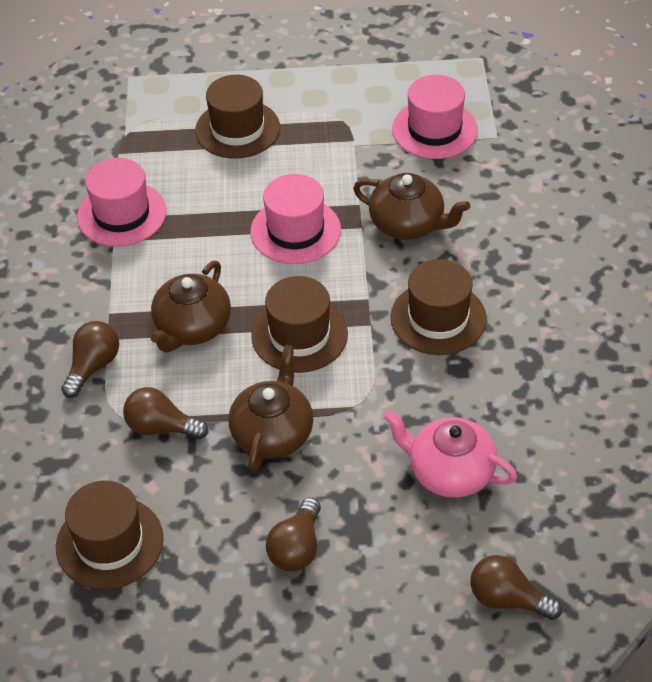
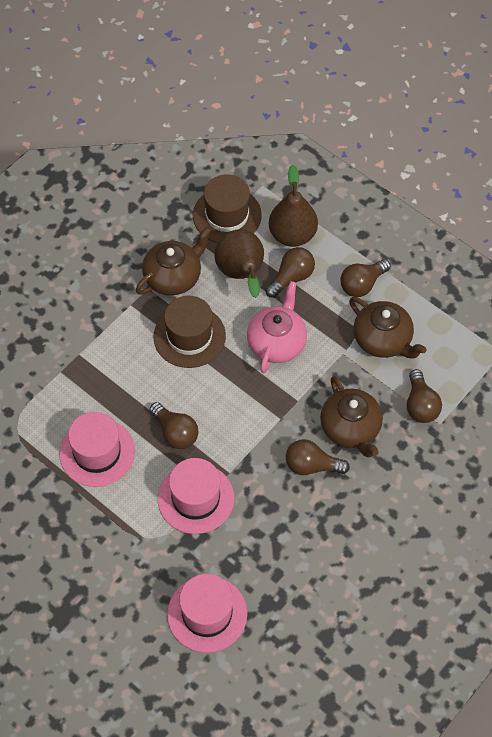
brown hat: [56,481,164,590] [195,75,280,159] [251,276,348,373] [390,259,487,355] = 4 -> [153,296,226,368] [193,175,262,243] = 2
brown light bulb: [61,321,119,398] [123,387,209,439] [266,497,321,572] [470,555,562,620] = 4 -> [149,402,198,449] [265,247,315,298] [286,439,350,475] [340,259,391,297] [407,369,442,423] = 5
brown pear: none = 0 -> [214,229,264,298] [269,164,318,247] = 2

